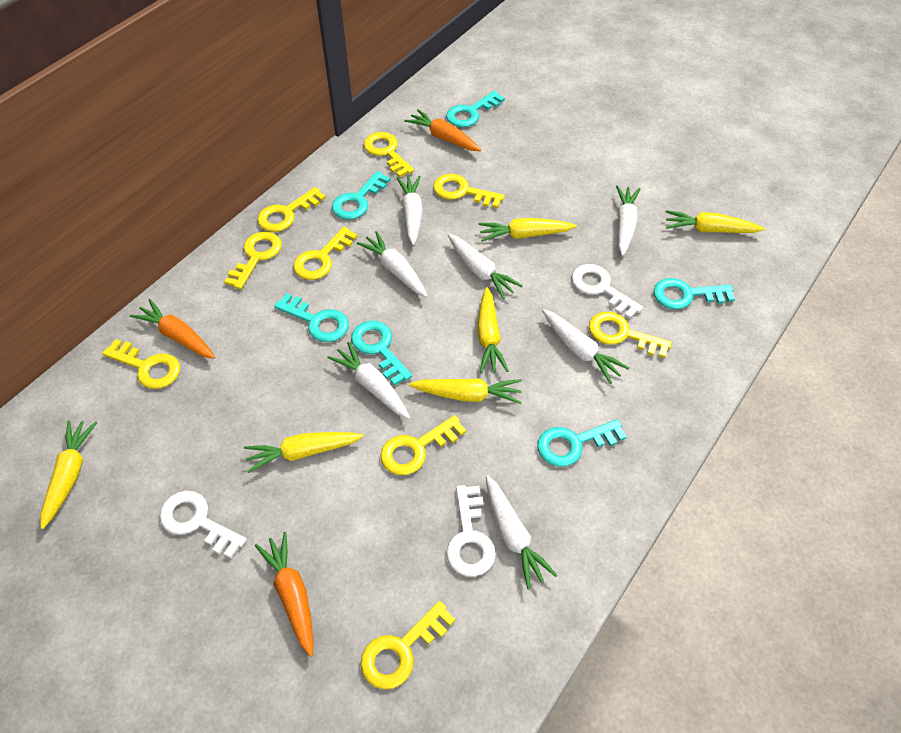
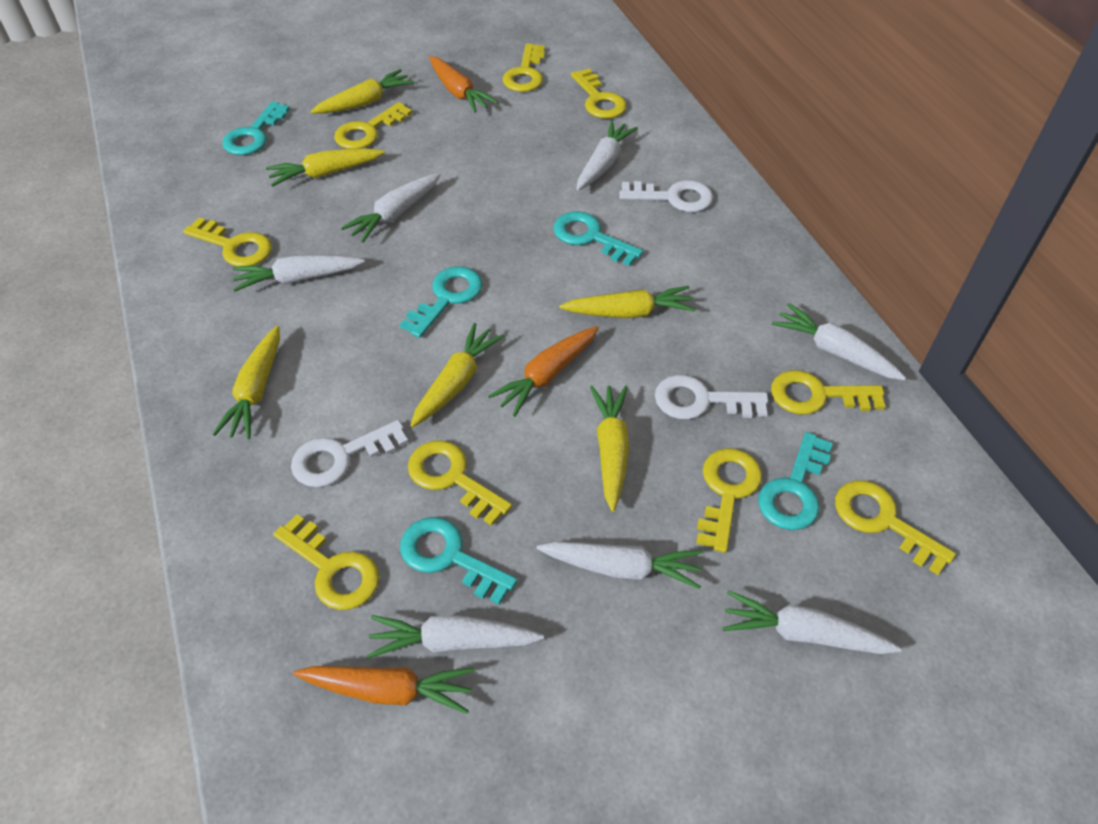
turquoise key: [274,293,349,342] [332,171,391,219] [351,321,412,386] [446,91,505,127] [537,419,627,467] [653,278,735,309] = 6 -> [222,101,290,155] [400,266,483,338] [400,517,517,605] [553,211,643,266] [758,432,833,530] = 5

